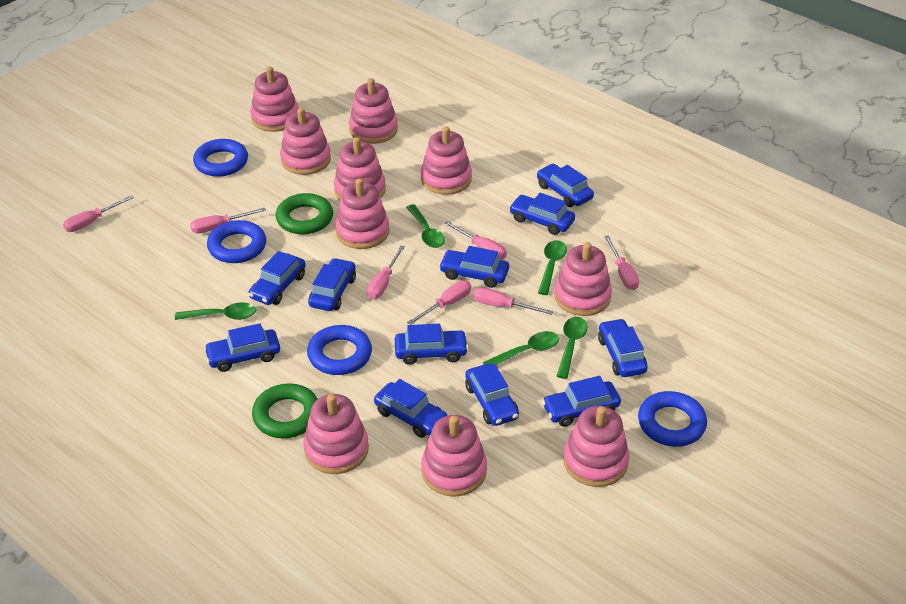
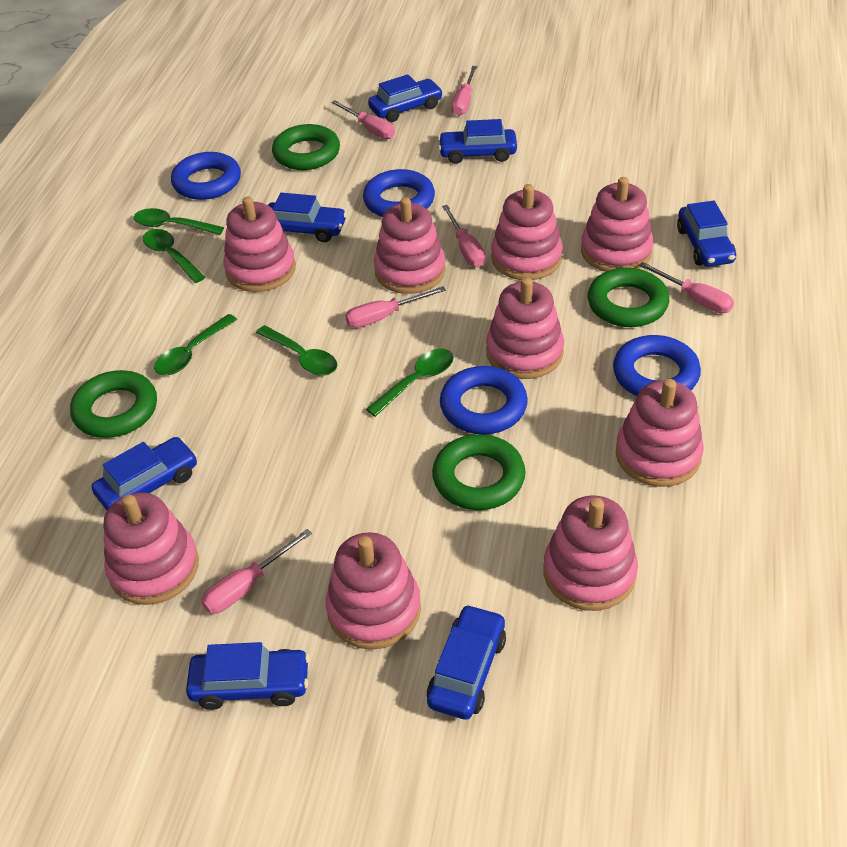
blue car: [204,323,280,372] [248,251,306,305] [308,258,356,311] [374,379,447,438] [395,324,469,365] [439,246,509,288] [465,363,519,426] [509,193,575,235] [537,164,594,207] [542,376,621,427] [598,318,648,377] = 11 -> [92,437,197,510] [186,642,310,710] [268,193,347,242] [368,74,443,122] [427,604,506,719] [438,119,517,164] [677,201,736,267] = 7
green ring: [252,383,317,438] [276,193,333,234] = 2 -> [70,370,157,438] [272,124,340,170] [432,434,526,510] [588,268,669,327] = 4
pink screwdriver: [63,195,134,232] [190,208,266,234] [367,245,405,299] [407,280,471,325] [444,221,507,260] [473,287,553,315] [604,235,639,290] = 7 -> [201,529,312,614] [331,100,395,139] [345,286,446,328] [442,205,485,267] [451,66,477,116] [639,262,734,313] = 6
pink stacking toy: [250,67,299,132] [280,108,331,175] [303,394,369,474] [334,137,386,201] [335,178,389,249] [349,78,398,144] [421,127,472,195] [421,415,487,497] [554,242,612,316] [563,406,629,487] = 10 -> [103,492,199,605] [223,197,296,292] [326,532,421,650] [374,197,446,294] [486,277,564,379] [491,184,563,280] [544,496,638,611] [581,177,654,272] [616,379,704,487] = 9

